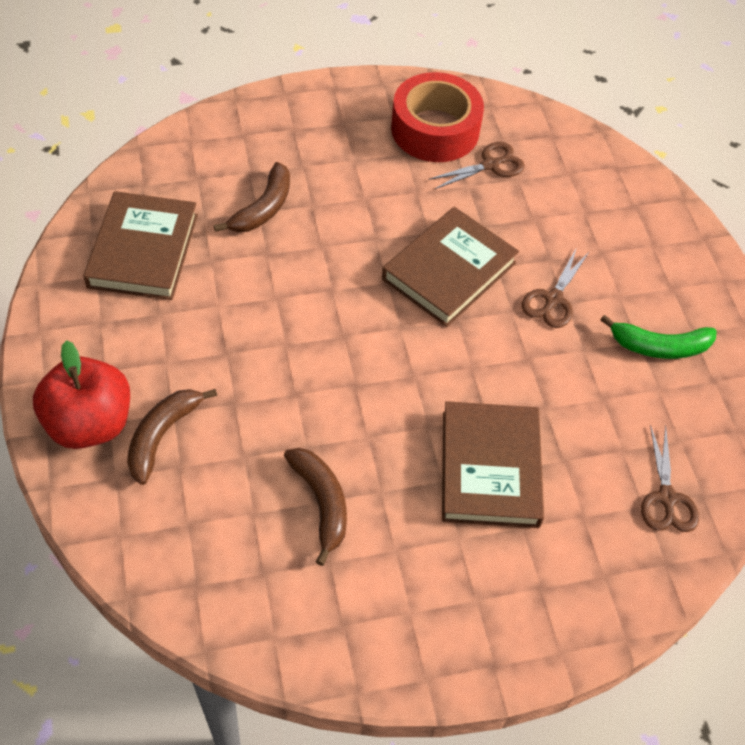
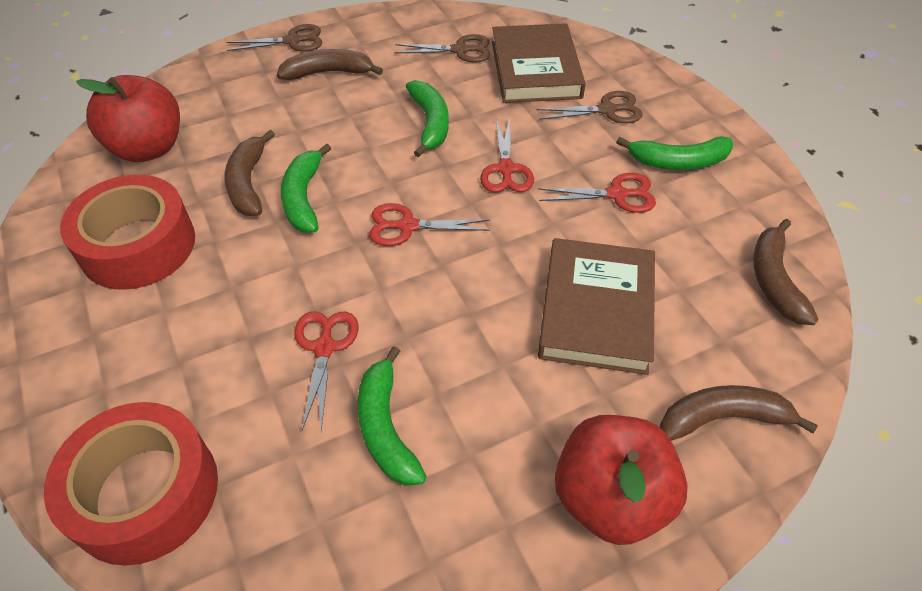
brown banana: [127,389,217,485] [214,162,290,232] [284,448,347,566] = 3 -> [225,130,275,216] [277,49,383,80] [660,385,818,441] [753,219,819,325] = 4
brown book: [83,191,198,300] [382,207,519,327] [442,401,544,528] = 3 -> [492,23,586,103] [538,238,655,375] = 2
green banana: [601,315,717,359] = 1 -> [281,144,331,232] [358,346,427,486] [406,80,449,157] [616,136,733,170] = 4
red apple: [33,340,130,449] = 1 -> [76,75,180,162] [555,415,688,545] = 2
red scissors: none = 0 -> [295,311,359,432] [369,203,490,246] [480,117,534,193] [538,173,656,213] = 4
red tape: [391,72,484,162] = 1 -> [44,402,218,566] [60,175,195,290] = 2

